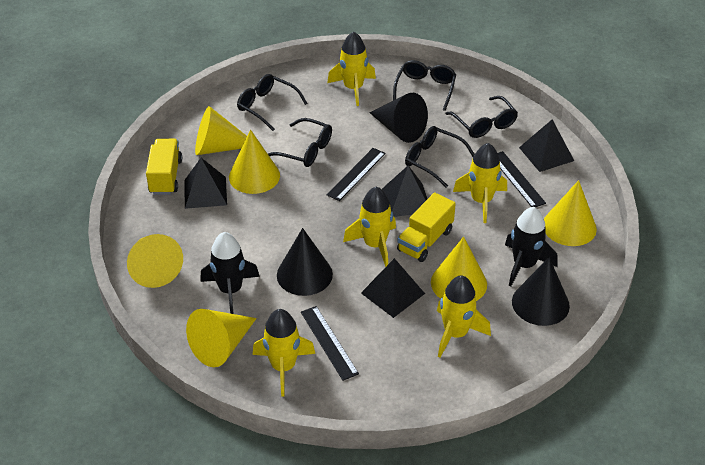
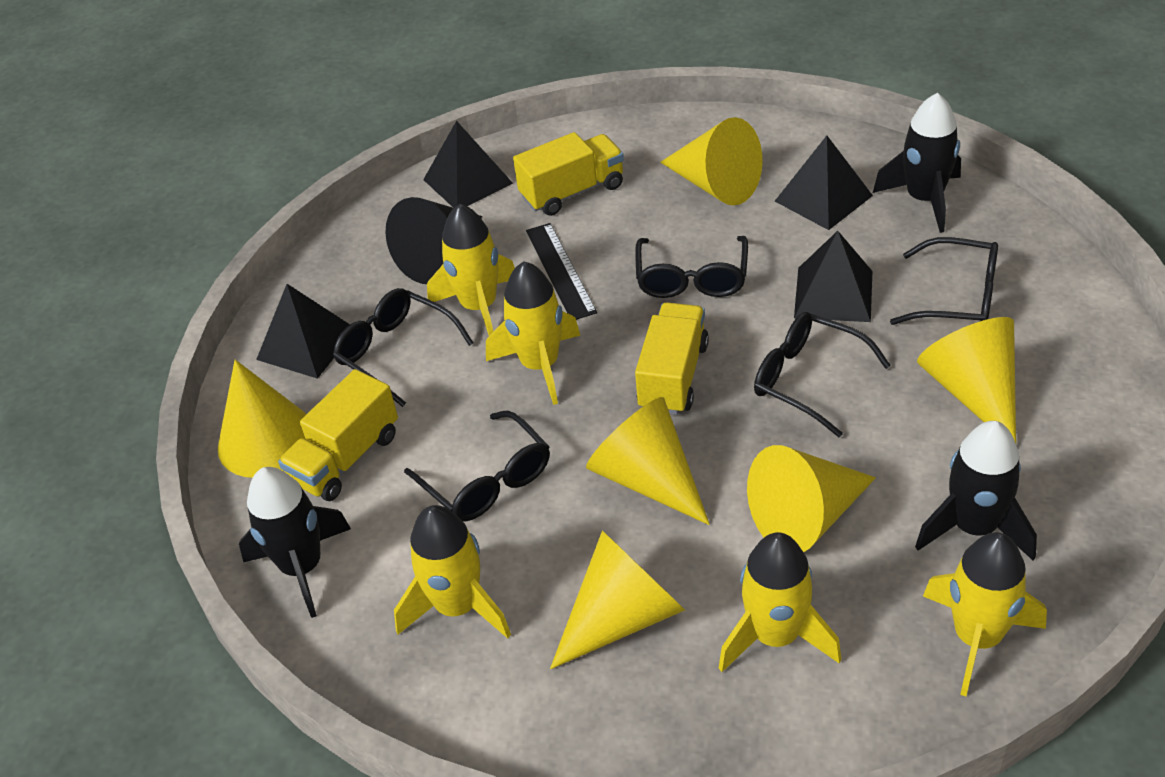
black cone: [277,228,333,296] [370,93,428,143] [512,257,570,326] = 3 -> [385,197,482,284] = 1
black rocket: [200,232,260,314] [505,207,558,287] = 2 -> [239,467,351,618] [873,93,961,233] [915,421,1037,560] = 3
black ruler: [301,306,359,381] [327,148,386,201] [497,151,546,207] = 3 -> [526,223,597,320] = 1
yellow truck: [146,139,182,195] [397,193,456,262] = 2 -> [278,369,398,501] [513,132,624,216] [635,302,709,415] = 3

